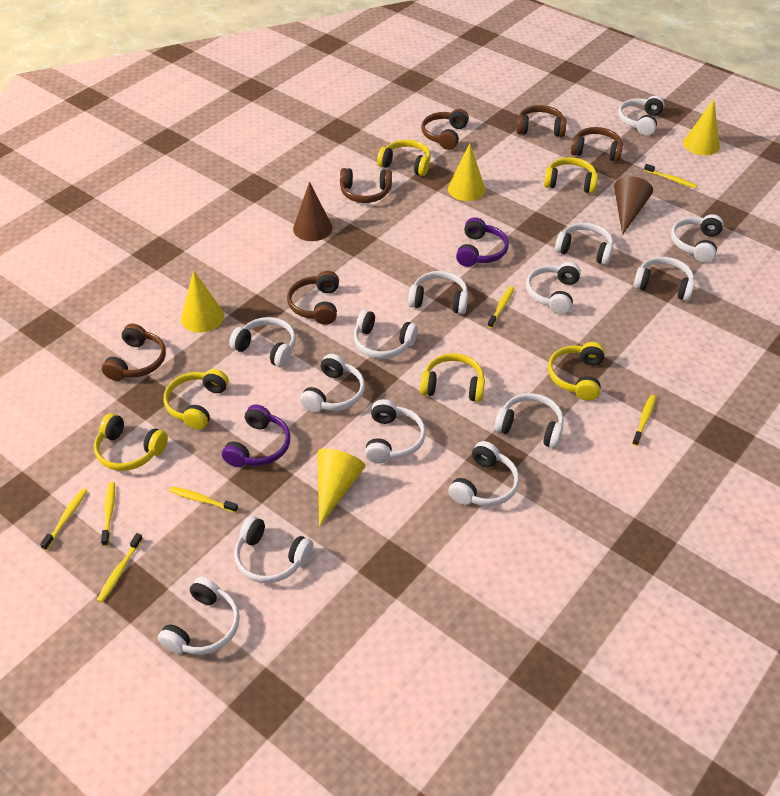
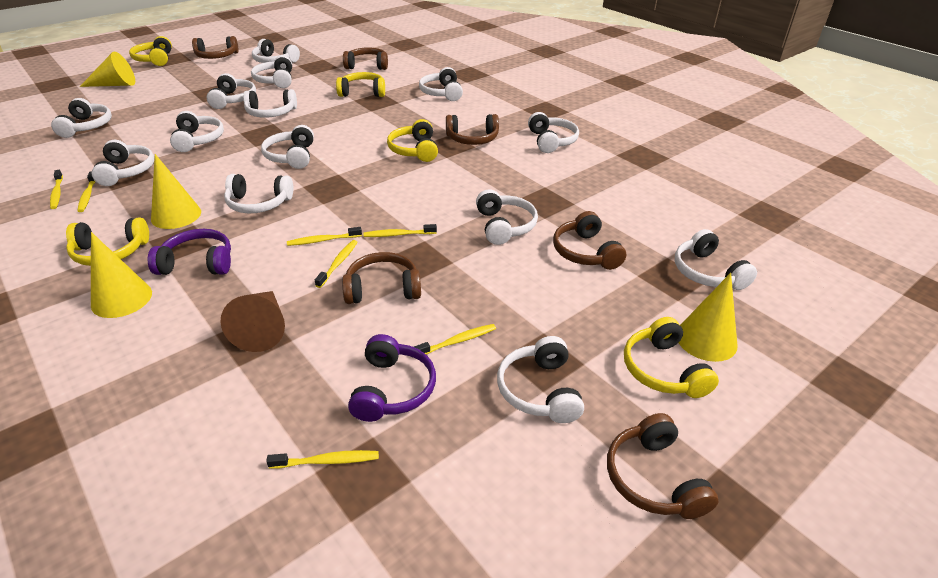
brown cone: [293,182,333,241] [614,176,653,235] = 2 -> [221,291,285,352] = 1
yellow headphones: [94,413,168,471] [164,369,229,430] [377,140,431,176] [420,353,485,402] [544,157,598,193] [548,342,605,401] = 6 -> [66,217,149,266] [129,36,172,66] [336,72,385,97] [387,119,438,162] [624,317,719,398] = 5

